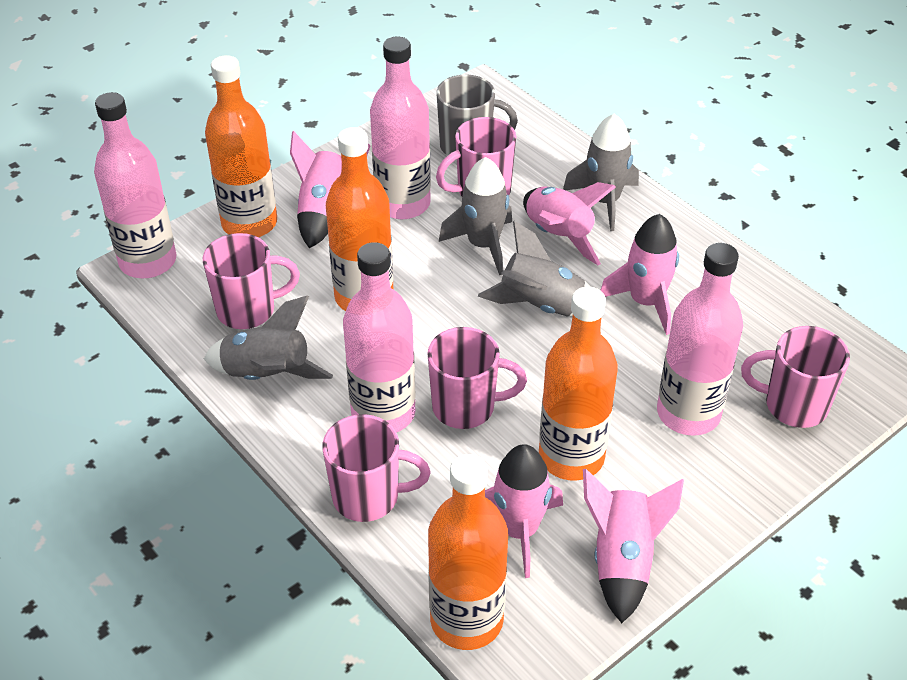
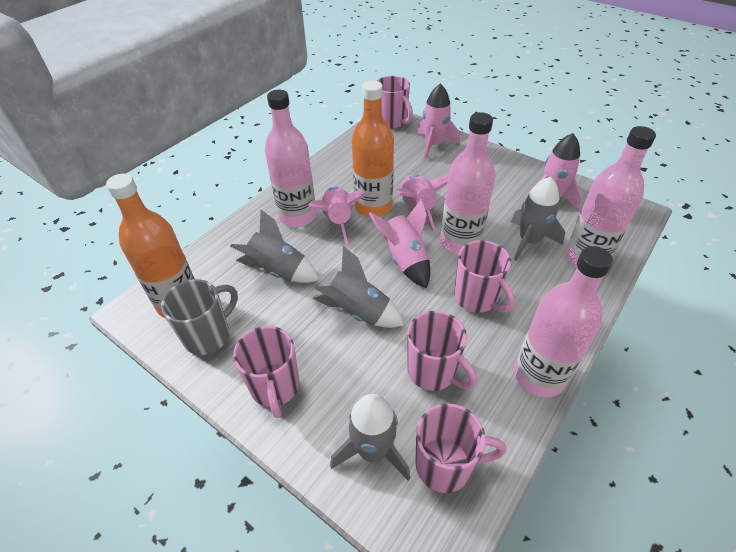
orange bottle: [205,55,277,237] [326,127,394,311] [428,454,508,650] [539,287,618,481] = 4 -> [106,174,195,318] [352,81,394,217] = 2

